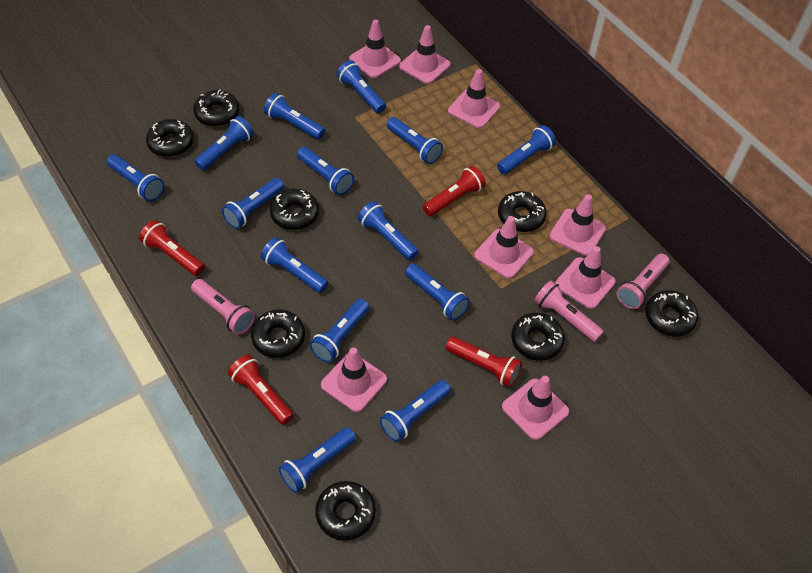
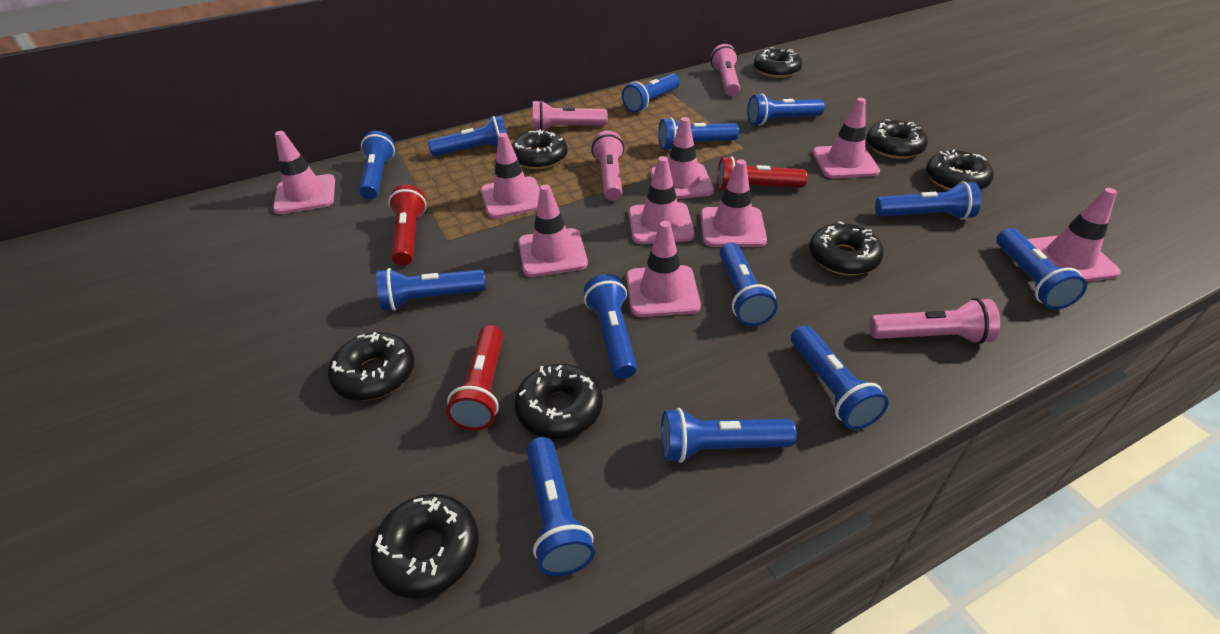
blue flashlight: [107,154,164,201] [194,116,254,170] [222,178,284,229] [261,237,328,293] [264,93,325,139] [278,427,356,493] [297,147,354,195] [310,298,369,362] [336,60,386,113] [358,201,419,260] [380,380,451,442] [387,117,443,164] [405,264,470,320] [497,125,556,174] = 14 -> [359,131,395,199] [376,268,486,311] [428,115,507,156] [526,437,595,576] [584,274,637,379] [622,73,680,113] [658,117,739,151] [661,408,797,463] [720,243,778,326] [747,93,825,126] [791,326,889,430] [875,181,981,220] [996,228,1087,309] = 13
pink flashlight: [191,279,255,335] [534,280,604,342] [617,254,670,309] = 3 -> [533,100,607,131] [591,131,624,201] [711,44,740,96] [869,298,1000,344] = 4
pink traffic cone: [321,348,387,412] [349,19,401,78] [399,25,451,84] [448,69,500,128] [474,216,534,279] [502,376,569,440] [550,194,606,256] [555,246,616,309] = 8 -> [273,131,335,214] [481,133,540,219] [518,184,588,277] [626,221,701,317] [629,156,695,244] [650,117,714,199] [701,159,767,247] [812,98,880,178] [1027,188,1121,282] = 9
red flashlight: [139,220,205,276] [228,355,294,425] [423,166,486,216] [446,336,522,387] = 4 -> [388,185,427,266] [446,325,503,430] [717,156,807,191] = 3

